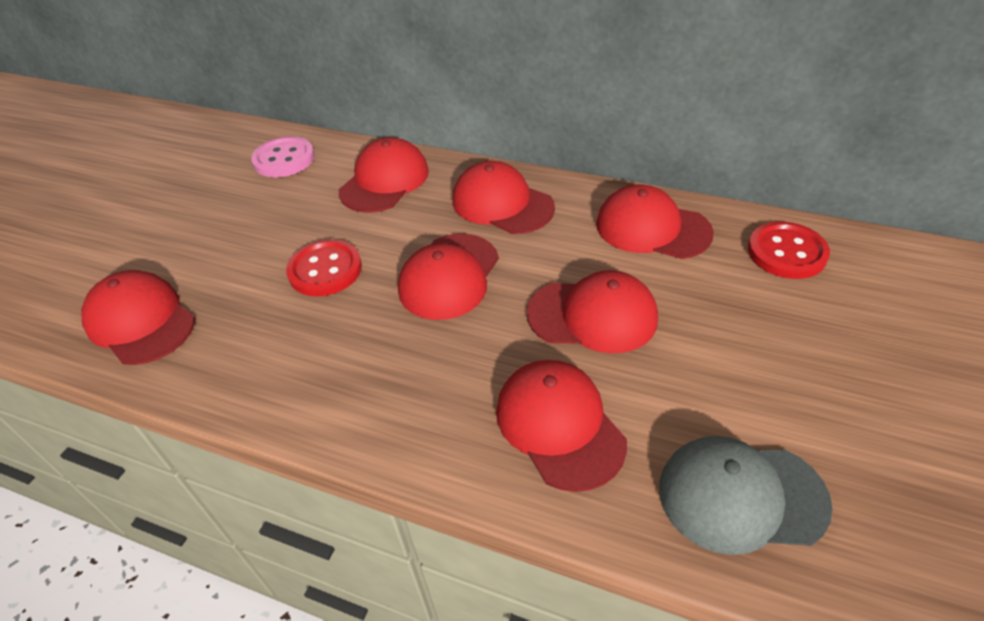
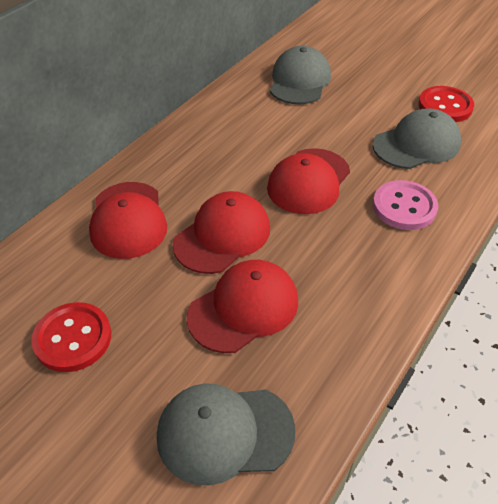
grey cap: [659,436,833,555] = 1 -> [157,383,295,486] [270,46,331,104] [372,108,461,169] = 3
red cap: [81,270,195,365] [339,137,429,212] [398,234,499,320] [452,161,555,234] [496,360,627,492] [527,270,658,354] [596,185,714,259] = 7 -> [89,182,167,259] [173,191,270,274] [187,260,298,353] [267,148,350,214] = 4

